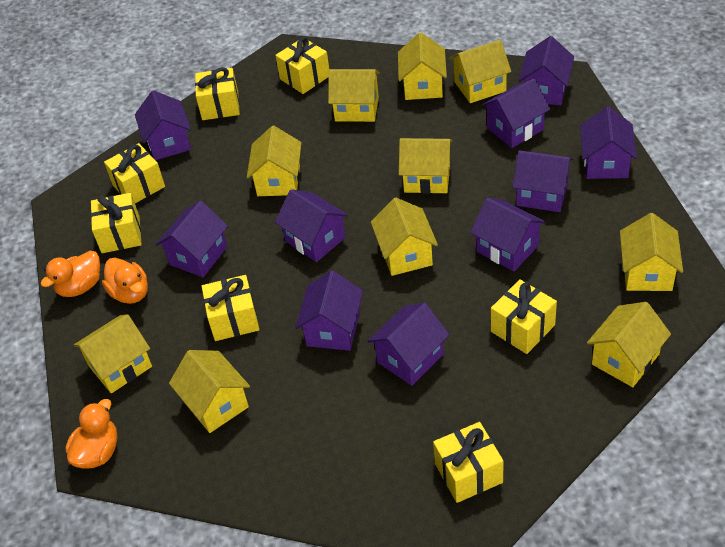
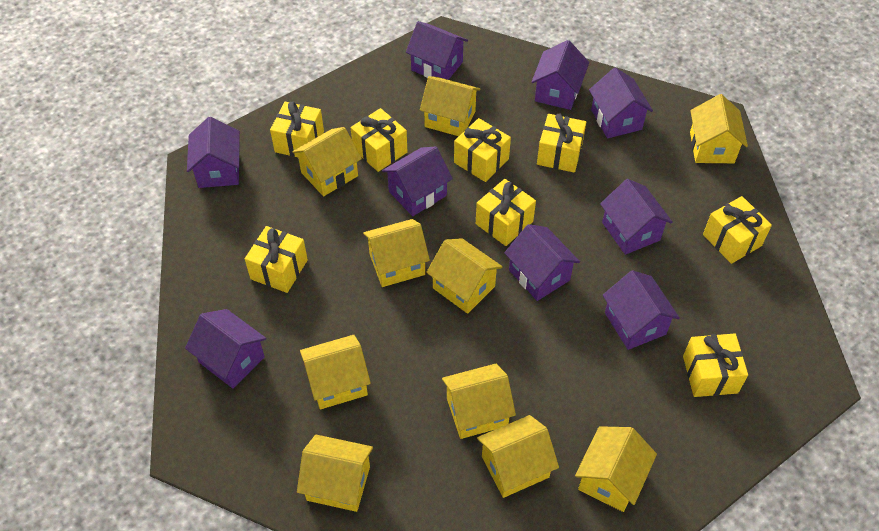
orange duck: [40,251,100,297] [65,399,117,469] [102,258,148,304] = 3 -> none = 0
purple house: [135,90,191,160] [156,201,228,277] [275,189,348,262] [295,271,363,351] [368,302,450,386] [470,198,546,271] [481,78,551,148] [512,150,573,212] [518,36,574,106] [580,106,637,179] = 10 -> [185,309,266,389] [187,117,240,188] [382,146,453,216] [406,21,468,80] [504,224,580,301] [531,40,589,110] [589,67,653,138] [600,179,673,255] [603,270,680,350] = 9
yellow gift: [91,193,142,253] [104,143,165,203] [195,67,240,120] [202,275,259,341] [275,37,329,94] [433,422,504,503] [491,279,557,354] = 7 -> [245,226,308,293] [270,101,324,157] [351,108,407,172] [454,118,511,182] [476,179,536,246] [537,114,586,173] [683,333,748,397] [703,196,772,264] = 8

